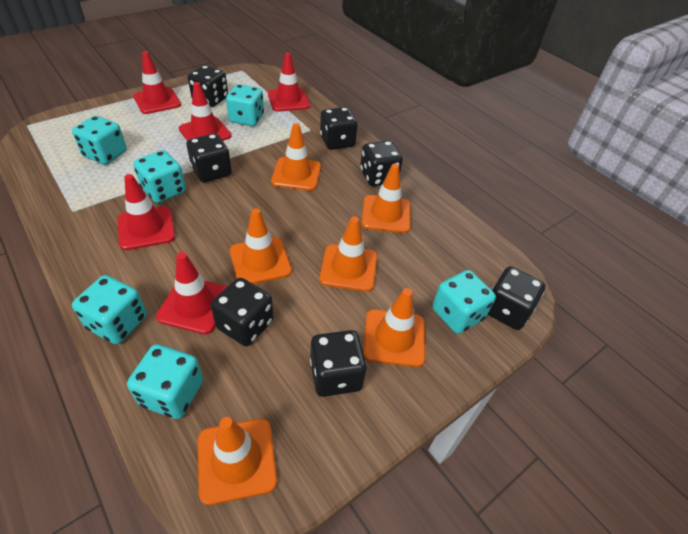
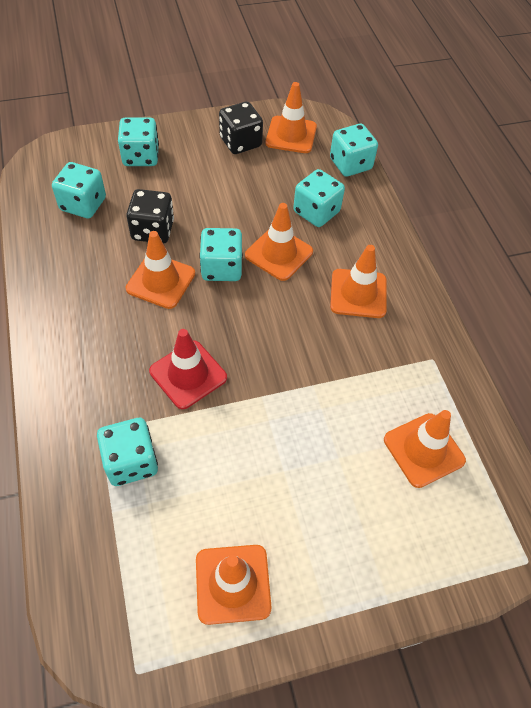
black dice: [187,133,232,182] [188,65,228,107] [211,278,274,346] [310,330,367,397] [320,107,358,150] [360,140,403,186] [488,266,545,330] = 7 -> [126,189,174,244] [219,102,263,154] = 2
red traffic cone: [118,174,175,250] [133,51,181,114] [156,252,228,334] [179,82,231,141] [268,53,310,112] = 5 -> [149,329,227,409] = 1

